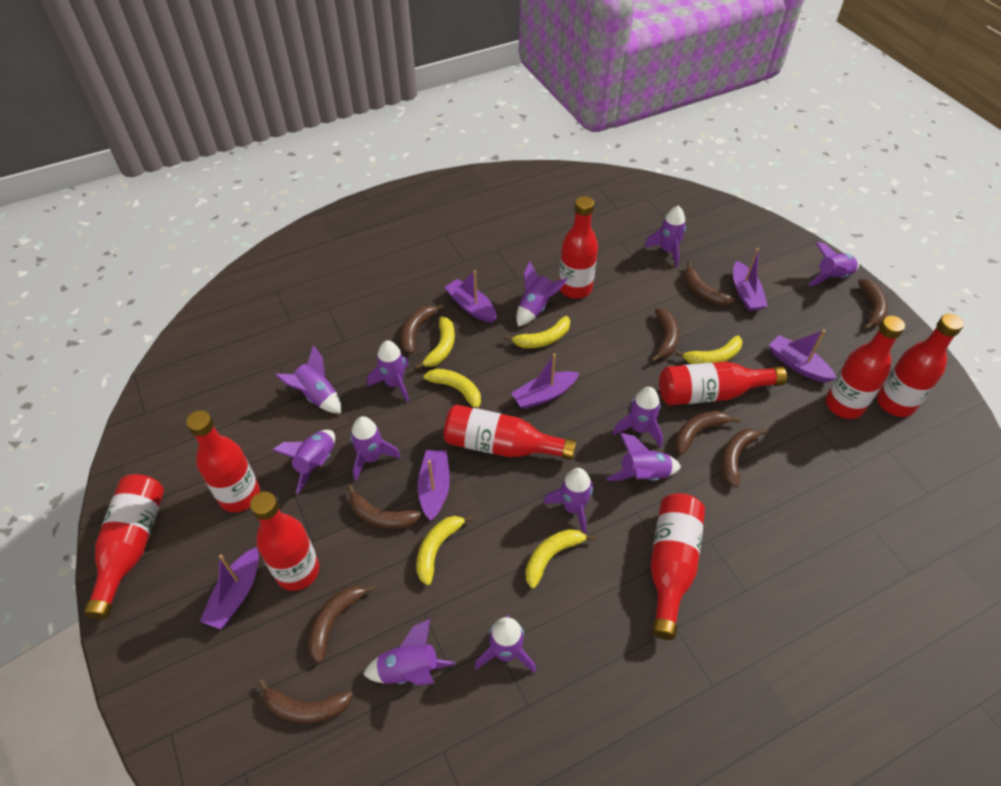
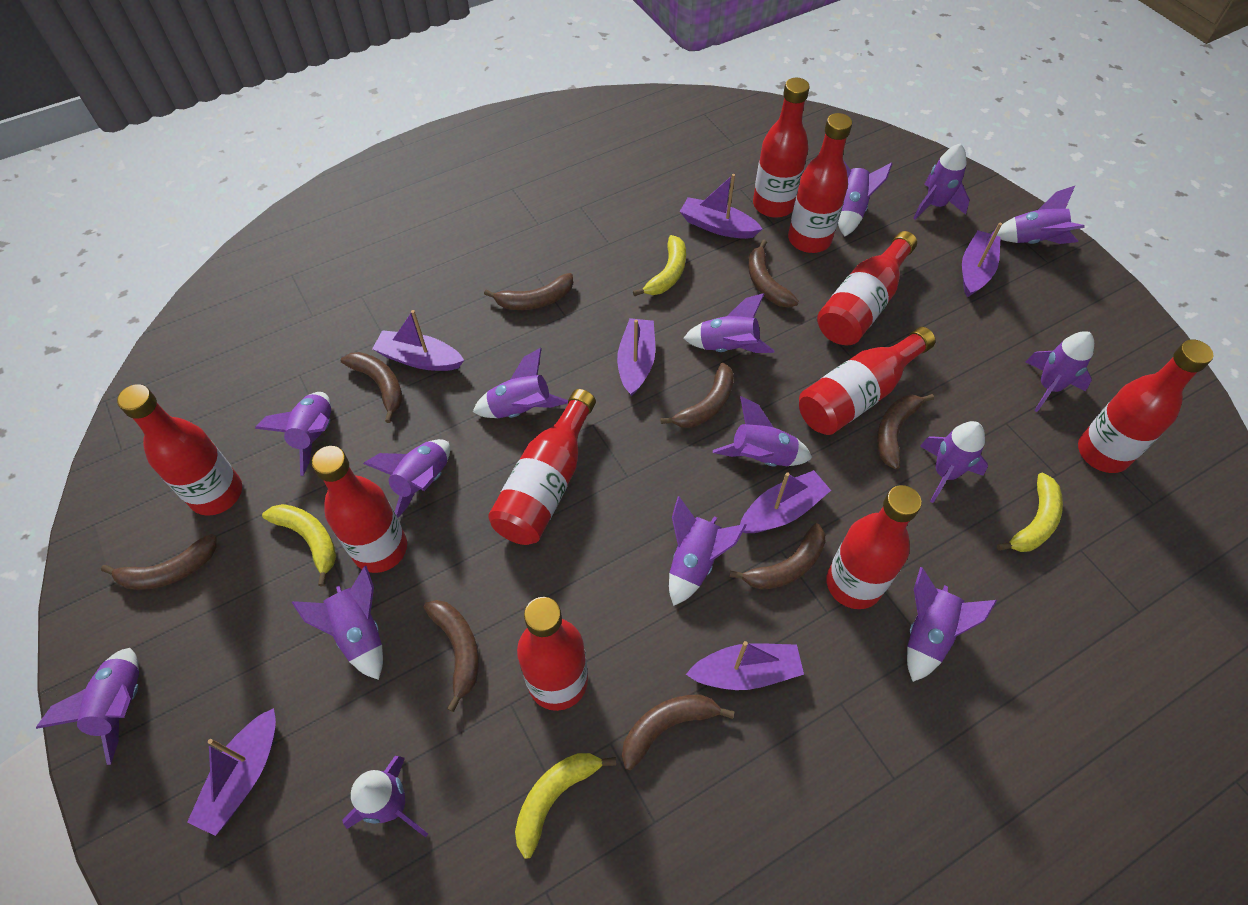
purple boat: [200,547,259,629] [418,450,450,521] [444,270,496,323] [511,353,579,409] [733,248,768,311] [769,330,836,383] = 6 -> [187,708,276,836] [372,310,464,371] [617,318,655,396] [680,174,762,239] [686,641,804,690] [740,470,831,533] [962,223,1002,297] = 7
purple rocket: [272,430,335,494] [276,345,341,414] [350,416,401,481] [363,619,455,686] [367,340,409,402] [475,615,536,673] [516,261,568,327] [543,468,593,534] [606,433,681,481] [612,387,663,447] [644,206,686,267] [808,242,859,286] = 12 -> [36,648,139,765] [255,392,331,476] [292,566,383,680] [342,756,428,837] [363,439,450,518] [473,348,568,418] [669,496,747,606] [683,293,774,353] [713,396,812,466] [838,160,892,237] [907,567,997,682] [913,143,970,220] [920,421,988,503] [996,186,1085,244] [1026,331,1094,412] = 15
red bottle: [83,474,164,620] [186,410,260,512] [250,492,319,591] [444,405,577,460] [559,196,598,299] [650,493,705,640] [659,362,787,405] [826,316,905,419] [877,314,964,417] = 9 -> [117,384,242,516] [312,446,407,573] [488,389,596,545] [517,597,588,711] [753,78,810,218] [788,113,852,253] [799,327,935,435] [817,231,917,345] [826,485,922,609] [1078,339,1213,473] = 10
yellow banana: [415,317,455,370] [417,515,474,585] [424,369,481,409] [505,316,570,348] [525,529,596,589] [675,335,743,364] = 6 -> [262,504,336,586] [515,753,616,859] [633,235,686,296] [997,473,1063,552] = 4

